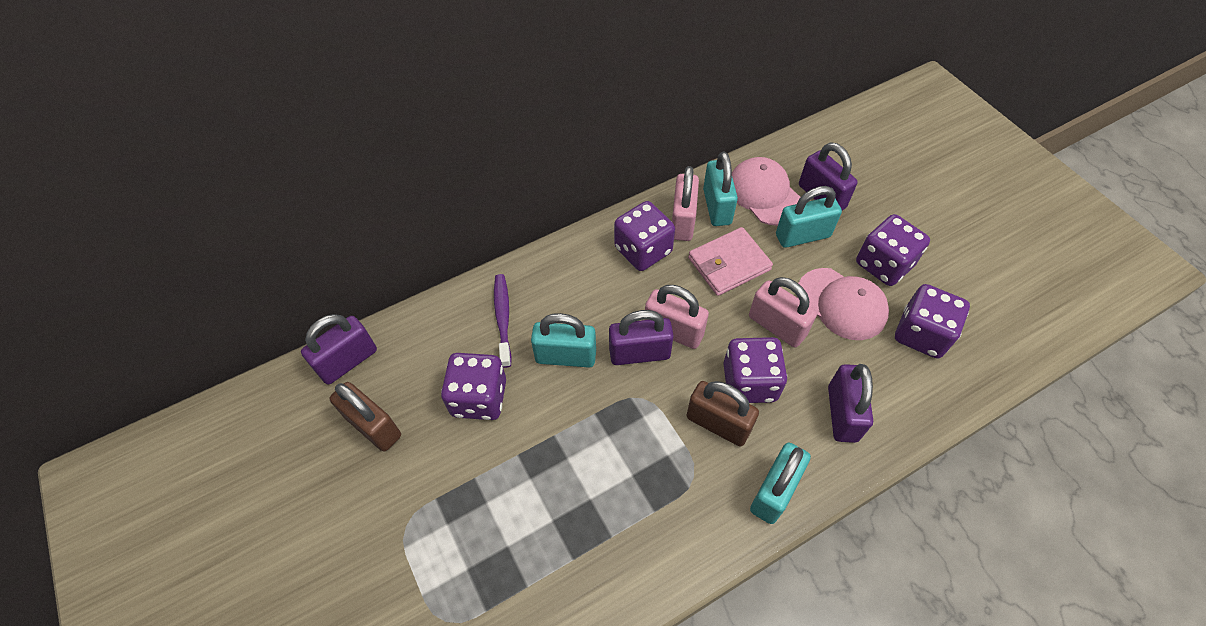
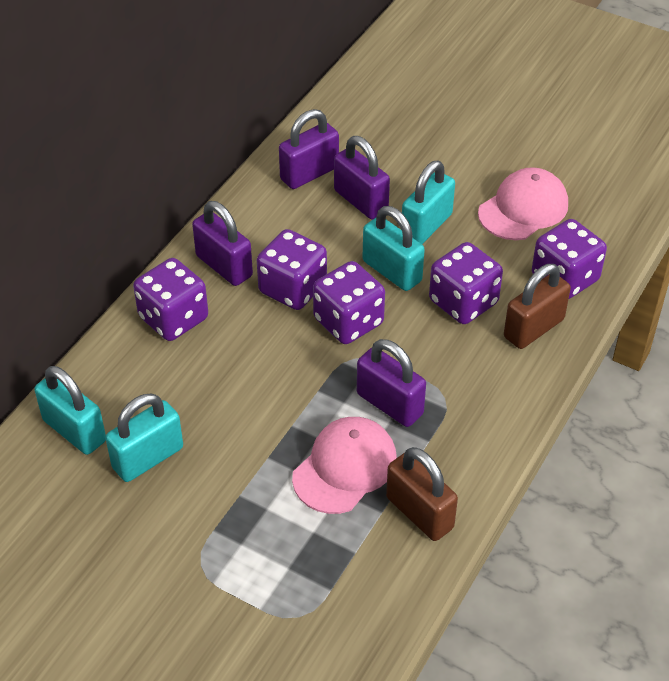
pink padlock: [645,285,709,349] [672,166,699,241] [749,277,817,347] = 3 -> none = 0
pink wallet: [688,227,773,296] = 1 -> none = 0
purple toothbrush: [494,274,512,368] = 1 -> none = 0

